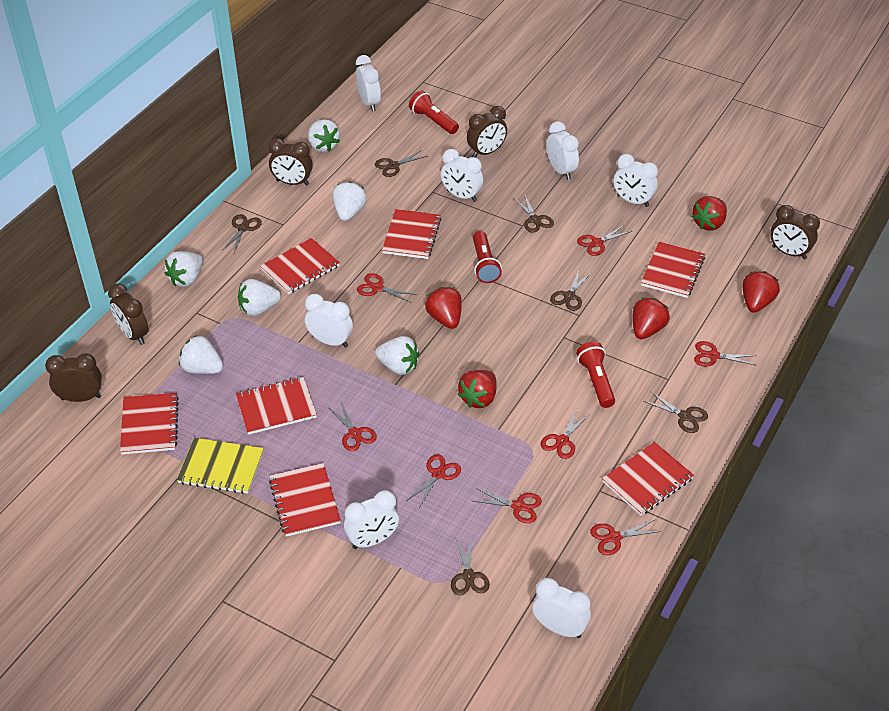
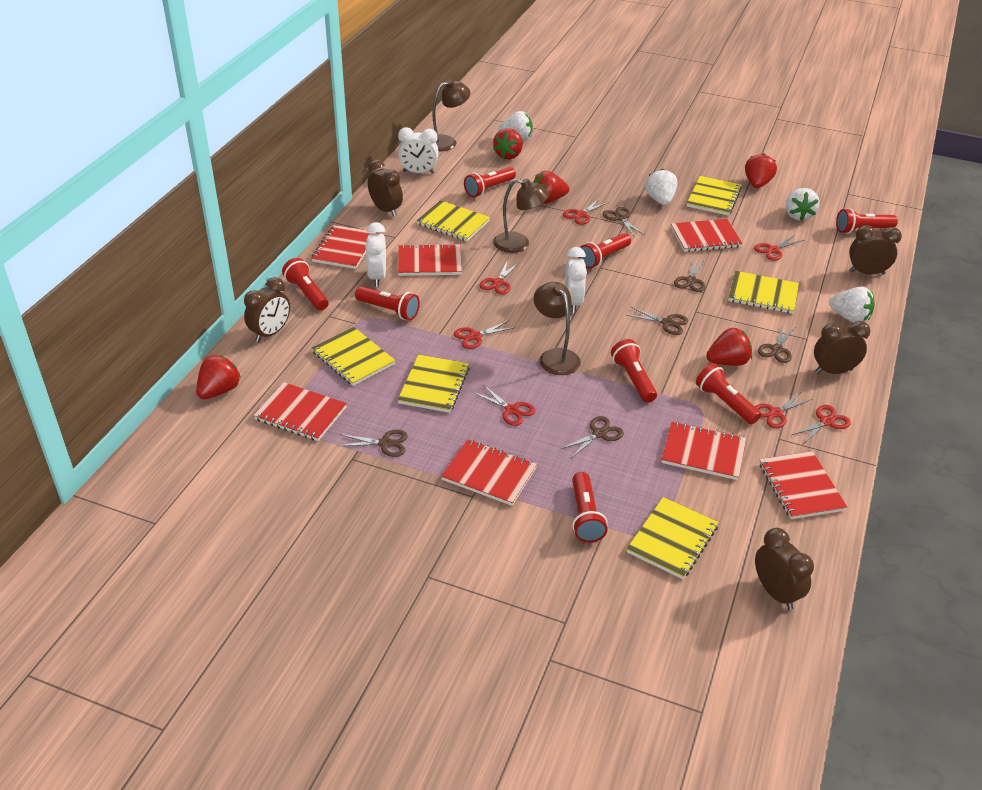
brown lamp: none = 0 -> [432,79,470,151] [493,179,549,253] [533,282,581,375] = 3
red flashlight: [409,91,459,134] [473,231,502,283] [576,342,615,408] = 3 -> [282,258,329,311] [355,286,420,320] [464,167,516,197] [572,472,608,543] [578,233,631,269] [611,339,657,403] [696,363,761,424] [836,208,898,234] = 8
red scissors: [328,402,377,451] [357,273,417,303] [406,454,461,508] [473,488,542,523] [541,410,590,459] [577,225,632,256] [590,519,662,555] [694,341,757,366] = 8 -> [454,320,516,349] [473,385,535,426] [480,261,518,294] [563,198,609,225] [754,235,804,261] [755,391,813,428] [792,405,851,444] = 7
white clock: [305,294,353,348] [344,490,399,549] [356,55,381,112] [441,149,483,202] [532,578,591,638] [546,121,579,180] [614,154,658,207] = 7 -> [365,222,386,287] [398,127,439,174] [565,247,587,313] = 3
white strawberry: [165,251,203,287] [179,335,223,374] [238,279,281,316] [308,119,340,152] [332,181,367,221] [375,336,419,375] = 6 -> [498,111,533,141] [645,169,678,205] [786,188,820,221] [829,287,874,323] = 4
yellow notebook: [177,438,264,494] = 1 -> [312,327,396,386] [398,354,470,413] [416,200,490,241] [627,497,719,579] [687,176,742,216] [728,271,799,314] = 6

